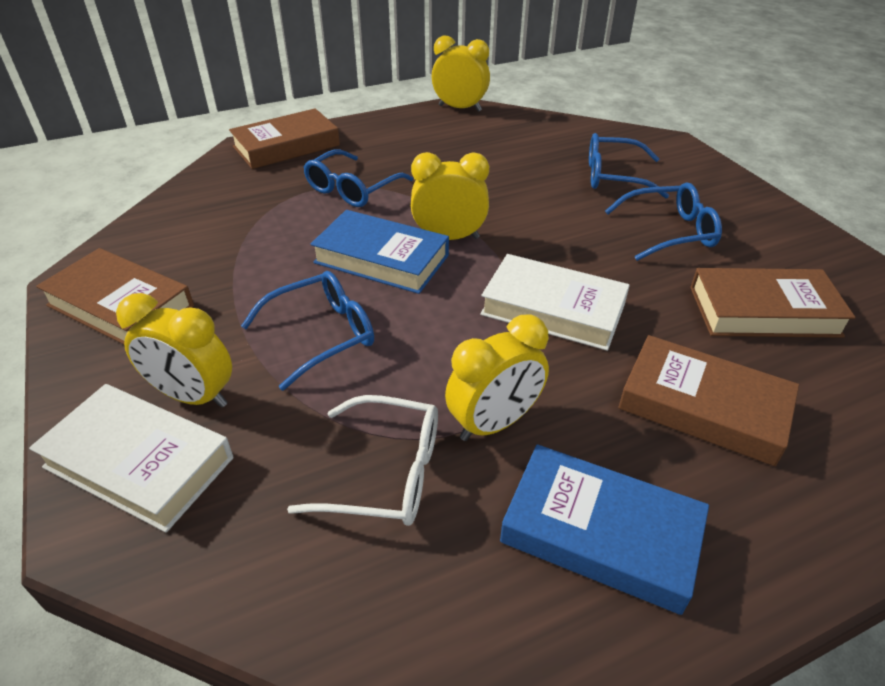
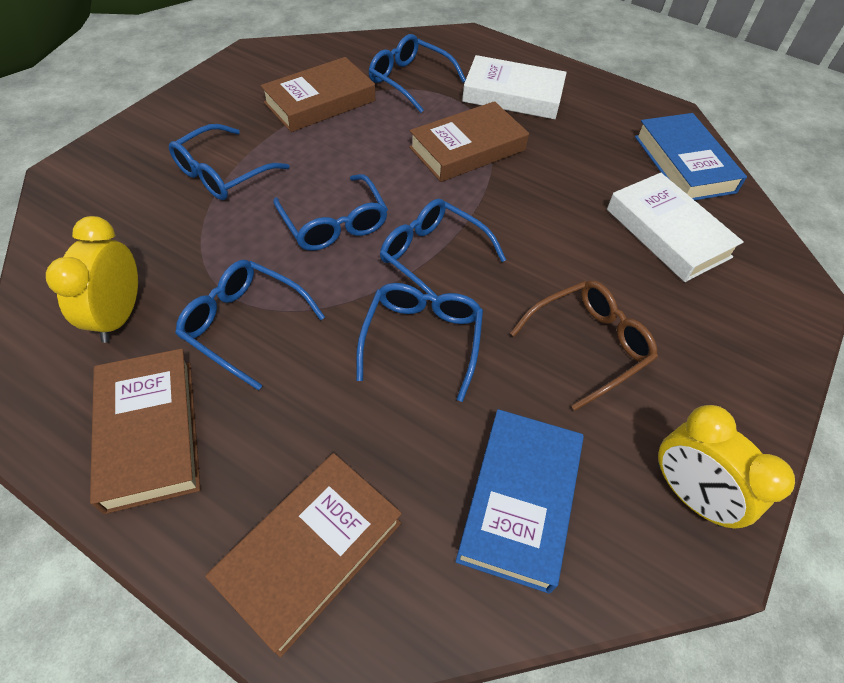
blue glasses: [241,271,374,391] [304,149,414,207] [589,133,669,198] [605,182,722,261] = 4 -> [169,124,290,200] [175,260,325,390] [273,174,388,251] [356,283,483,402] [369,34,466,113] [380,199,506,297] = 6
brown glasses: none = 0 -> [510,280,658,411] = 1
white glasses: [287,395,438,526] = 1 -> none = 0
yellow clock: [116,293,232,408] [411,152,489,240] [432,35,490,112] [445,315,549,441] = 4 -> [46,216,138,343] [658,405,795,528] = 2

